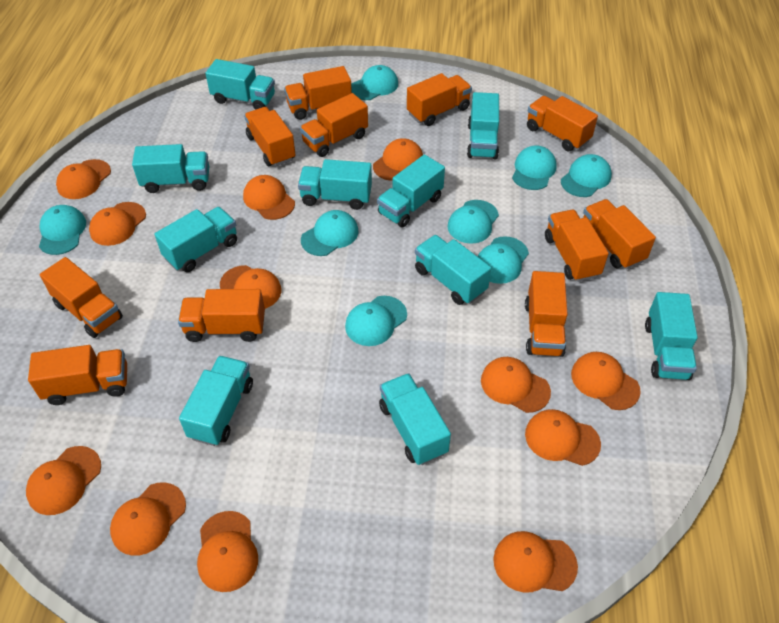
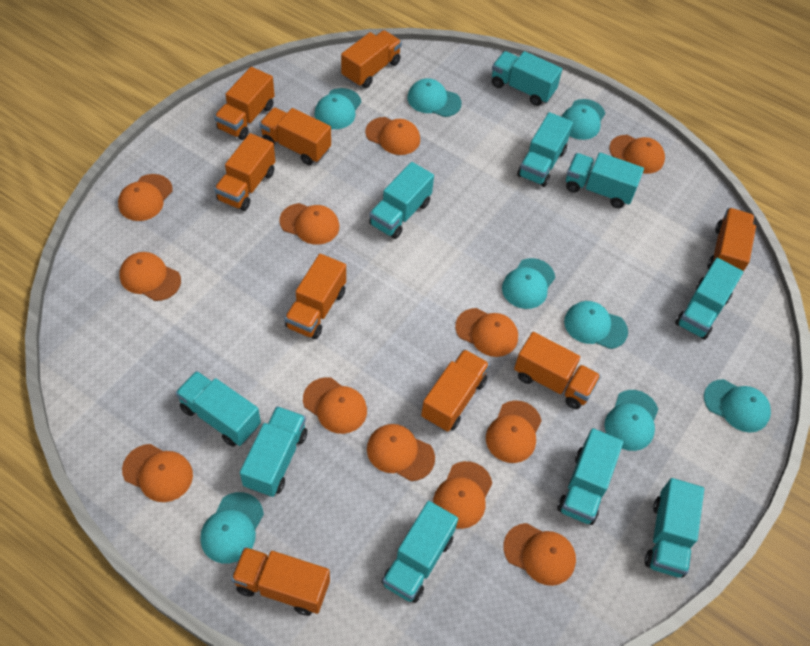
orange truck: [28,345,127,405] [40,257,123,338] [178,289,265,342] [244,107,296,166] [284,66,352,120] [300,93,368,157] [407,73,472,126] [525,271,568,357] [527,96,598,151] [545,210,609,282] [583,199,656,269] = 11 -> [214,67,275,140] [214,133,275,211] [231,547,330,616] [259,108,331,165] [285,254,346,339] [341,30,402,88] [421,349,490,432] [514,332,601,409] [708,208,756,271] = 9

